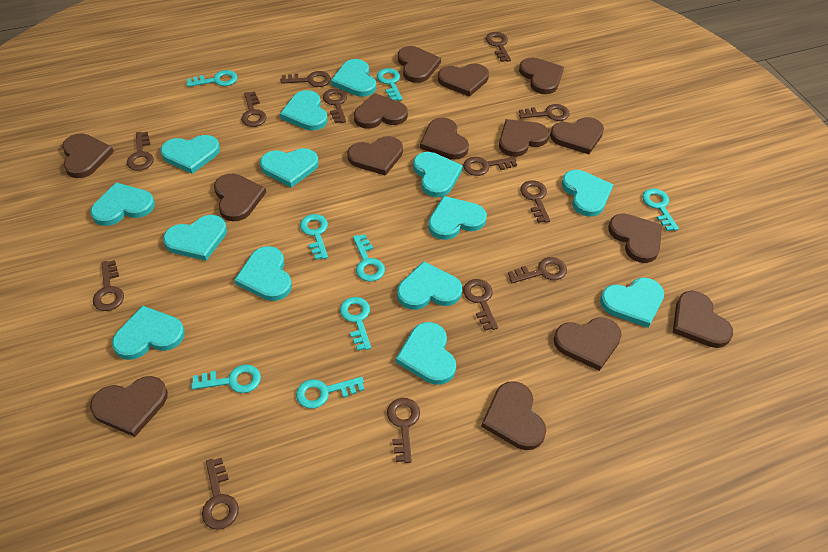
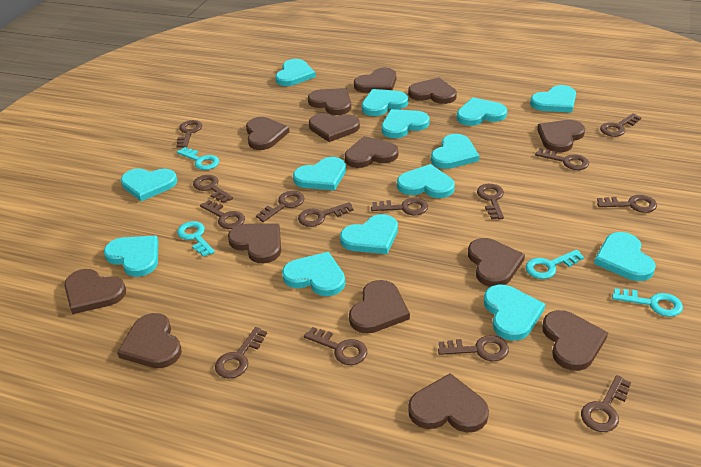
brown heart: [62,133,114,178] [90,376,168,437] [214,174,266,221] [347,136,403,176] [354,93,408,129] [398,46,441,83] [420,117,469,159] [438,63,489,97] [481,381,546,450] [499,119,549,157] [519,57,564,94] [550,117,604,154] [554,317,622,371] [608,213,662,263] [673,291,733,348] = 15 -> [64,269,126,314] [117,313,182,368] [228,223,281,263] [246,117,290,150] [308,88,351,115] [309,113,360,142] [345,136,398,168] [349,280,410,334] [354,68,396,93] [408,78,457,104] [408,373,489,433] [468,238,525,287] [537,120,585,152] [542,310,608,371] = 14
brown key: [93,260,124,311] [127,132,154,171] [202,458,239,530] [241,92,267,127] [280,71,331,87] [323,88,347,123] [387,398,420,463] [463,157,517,176] [463,279,498,331] [486,32,511,62] [508,257,567,283] [519,104,570,121] [520,180,550,223] = 13 -> [176,120,202,148] [193,175,233,203] [200,200,245,229] [215,327,267,379] [256,191,305,222] [298,202,354,227] [304,327,367,365] [371,198,428,215] [438,335,509,361] [477,184,504,219] [535,149,589,170] [581,375,631,432] [597,195,657,213] [600,113,641,137] = 14
turquoise key: [186,70,237,87] [191,364,261,393] [296,377,365,409] [300,214,328,260] [340,297,371,351] [353,234,385,282] [377,68,403,101] [642,188,679,231] = 8 -> [177,147,219,170] [177,221,215,257] [525,249,584,279] [612,288,683,317] = 4

